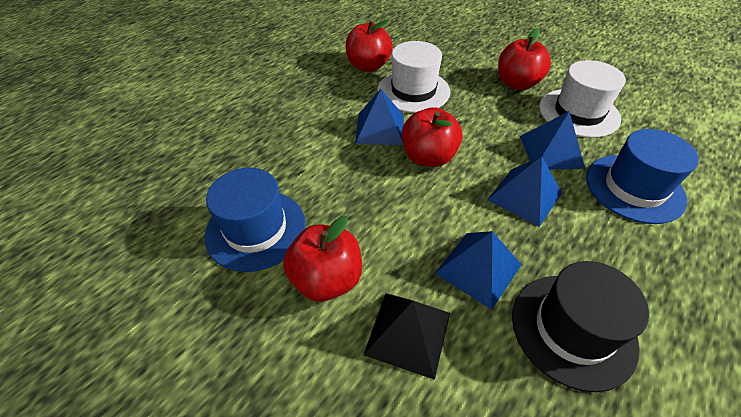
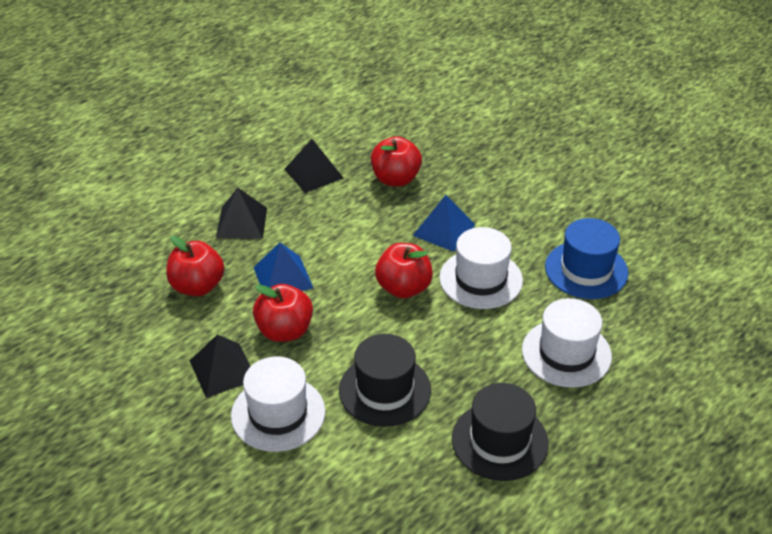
black hat: [512,261,649,392] = 1 -> [339,334,431,427] [452,383,549,481] = 2
black pyramid: [363,293,450,380] = 1 -> [190,334,251,398] [216,187,267,239] [284,139,343,193] = 3
blue hat: [204,168,306,272] [586,129,699,224] = 2 -> [545,218,628,299] = 1
blue pyramid: [355,89,404,145] [435,231,522,310] [487,156,562,227] [520,111,585,170] = 4 -> [253,242,313,291] [412,195,475,252] = 2
white hat: [378,41,450,113] [539,60,626,138] = 2 -> [231,356,325,452] [439,227,523,309] [522,298,612,388] = 3

